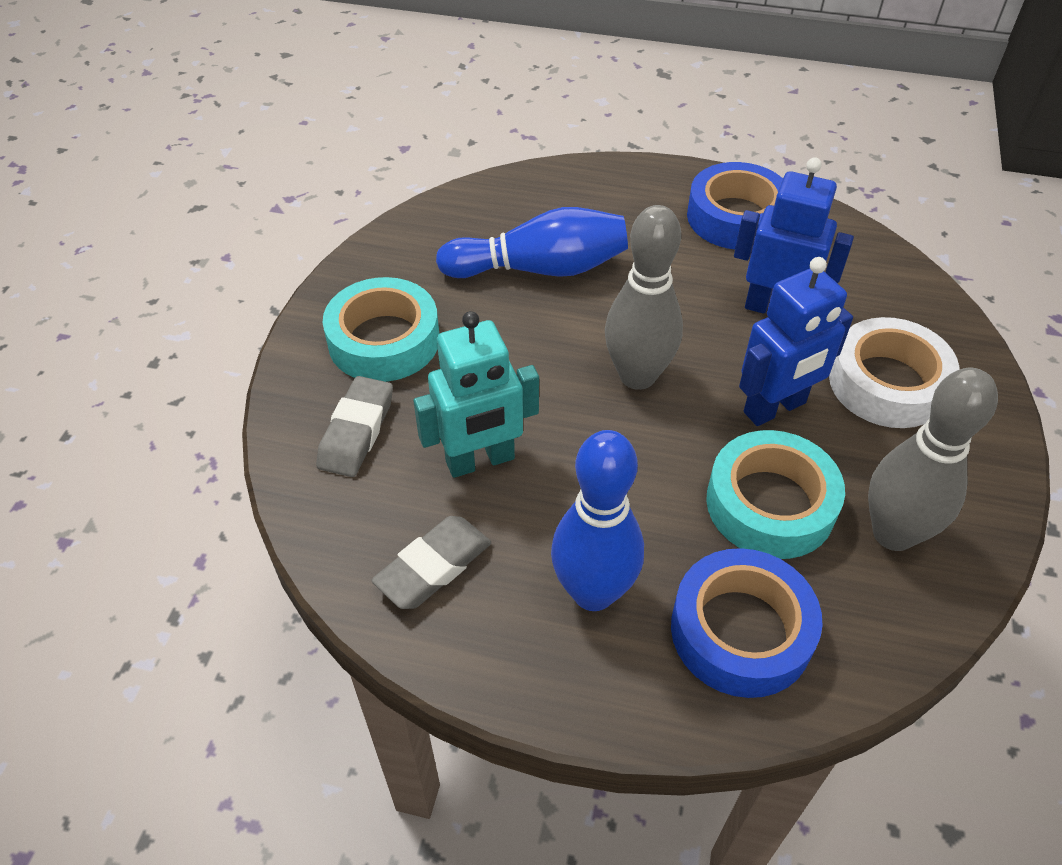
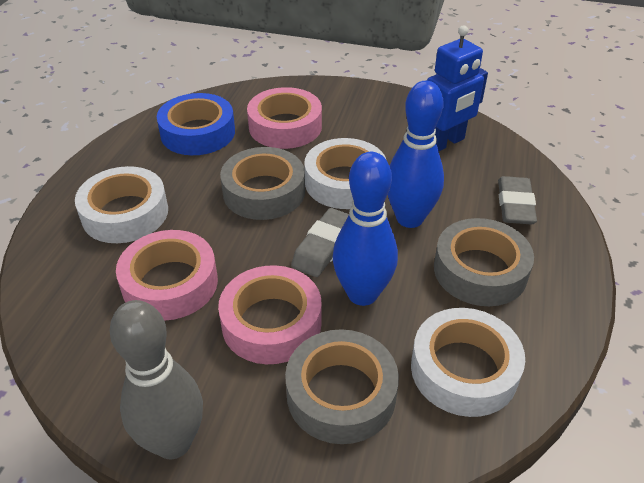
blue robot: [734,157,854,314] [739,257,853,426] = 2 -> [427,25,488,151] = 1
blue tape: [671,548,823,698] [687,162,783,249] = 2 -> [157,93,235,155] = 1
grey bowling pin: [605,205,683,390] [868,368,998,551] = 2 -> [110,300,203,460] = 1
grey tape: none = 0 -> [220,147,305,220] [285,329,399,444] [434,218,534,306] = 3
pink tape: none = 0 -> [116,230,218,321] [218,265,322,364] [247,87,322,149] = 3
turquoise robot: [413,311,539,478] = 1 -> none = 0
turquoise tape: [323,277,439,382] [706,430,845,559] = 2 -> none = 0
white tape: [829,317,959,428] = 1 -> [75,166,168,243] [304,138,386,209] [411,308,525,417] = 3

